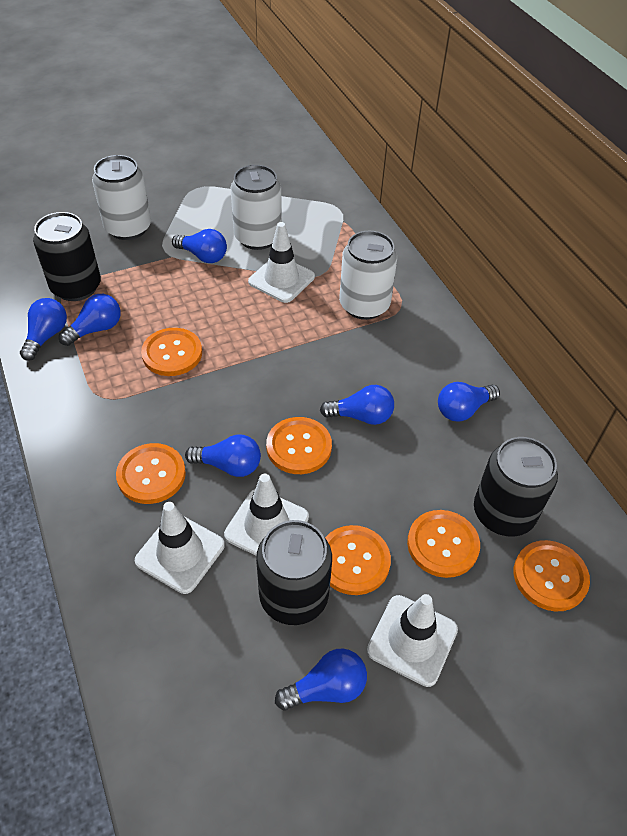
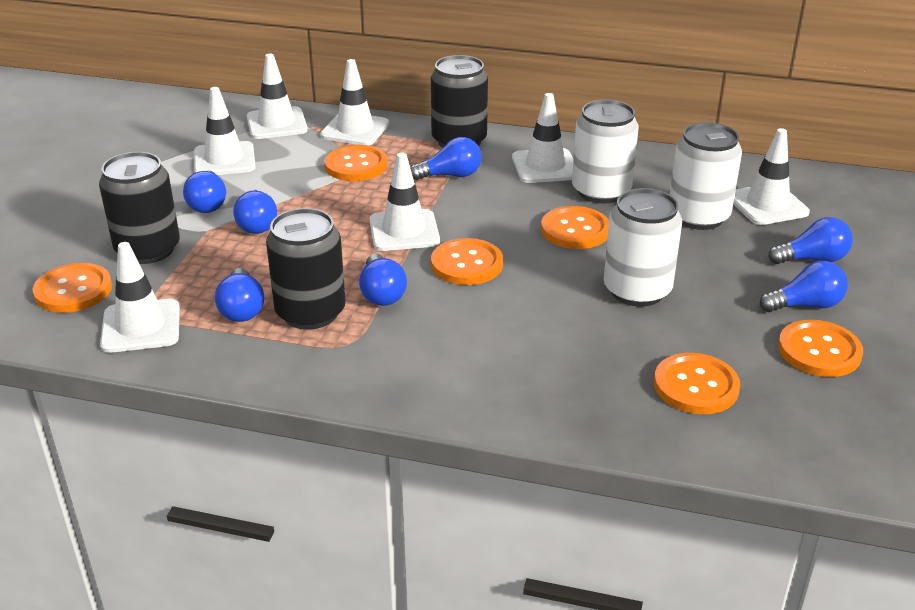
white traffic cone: [135,502,225,594] [224,474,309,556] [248,222,315,303] [367,594,458,687] = 4 -> [100,242,180,353] [194,87,256,175] [247,54,308,139] [320,59,389,146] [369,153,440,251] [512,93,573,183] [733,128,810,225] = 7

